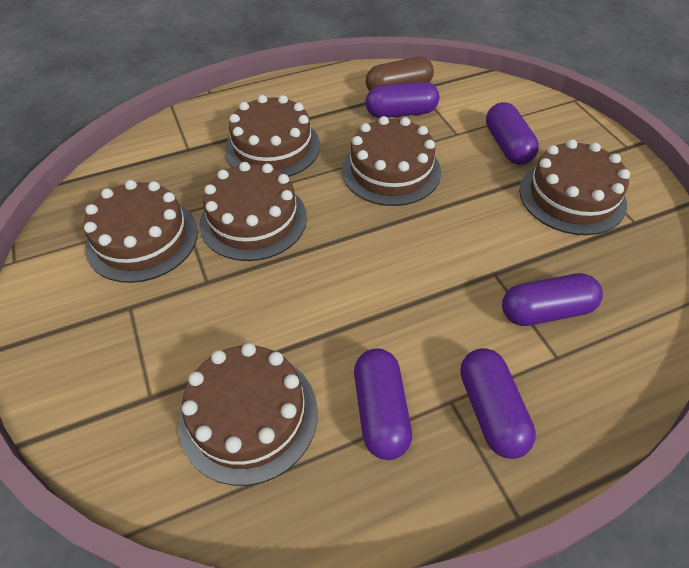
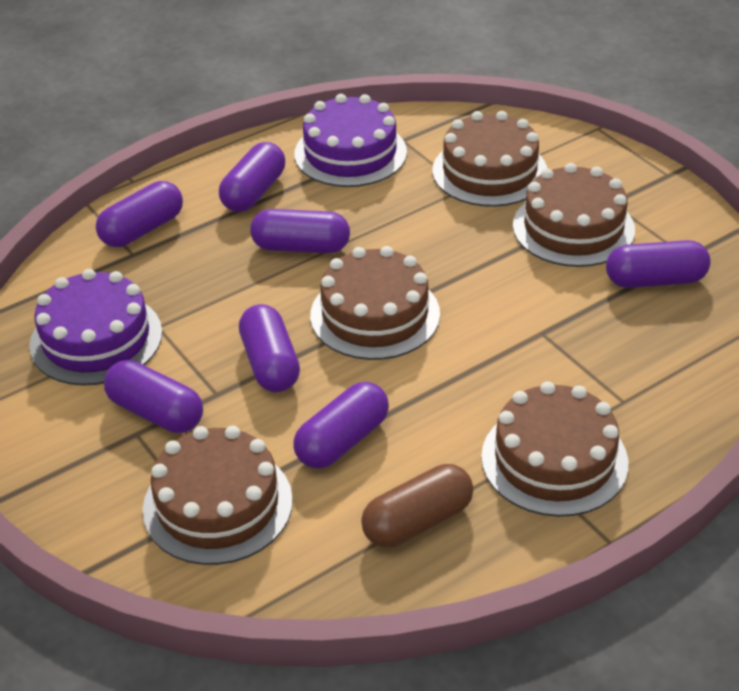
brown cake: [84,180,198,283] [179,343,318,486] [200,162,307,261] [225,95,320,177] [342,116,441,206] [519,139,630,235] = 6 -> [143,426,293,565] [310,246,440,360] [432,111,547,207] [481,381,628,517] [513,163,635,267] = 5
purple cake: none = 0 -> [29,269,162,386] [294,94,407,187] = 2
purple capsule: [354,349,412,460] [366,82,439,118] [460,348,536,459] [486,102,539,165] [502,273,603,326] = 5 -> [96,181,183,247] [104,360,203,433] [219,142,285,212] [239,304,300,392] [250,209,350,253] [294,382,389,469] [606,240,711,288] = 7

